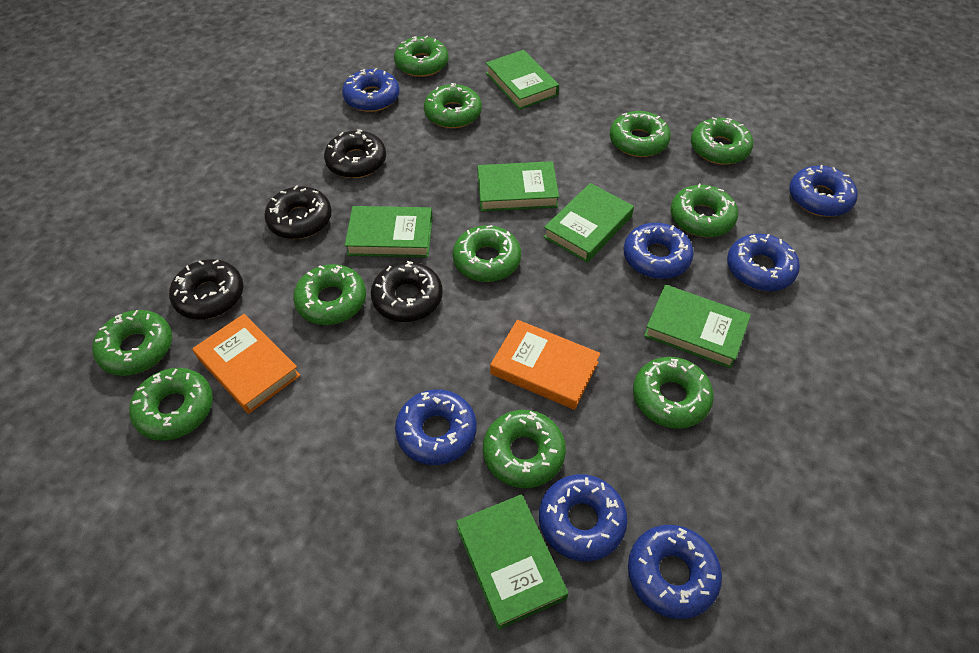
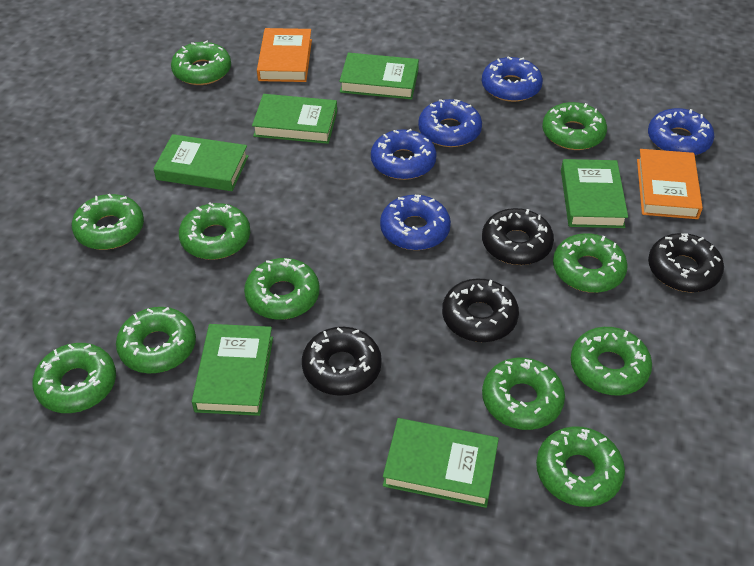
blue donut: [342,68,400,112] [395,389,477,465] [539,474,628,561] [624,223,694,279] [628,525,722,619] [727,234,800,291] [789,165,858,217] = 7 -> [371,129,437,180] [380,195,451,250] [418,99,482,147] [482,56,543,102] [648,108,714,155] = 5

